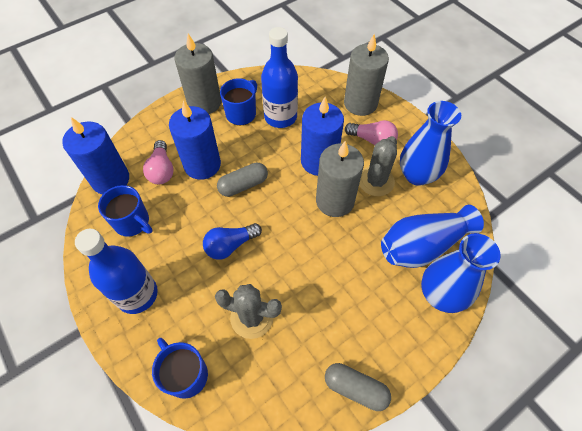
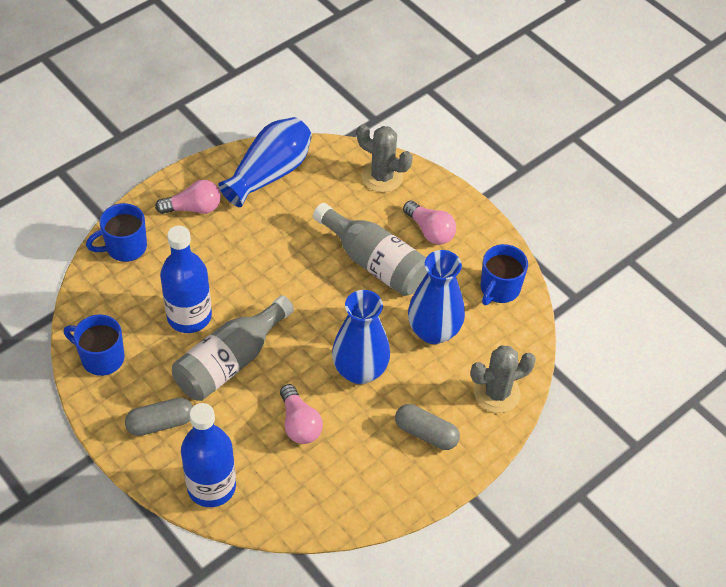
blue candle: [62,117,129,195] [169,100,221,180] [301,97,344,176] = 3 -> none = 0
blue light bulb: [203,223,262,260] = 1 -> none = 0
grey bottle: none = 0 -> [172,296,294,401] [313,203,428,296] = 2
grey candle: [175,33,221,114] [316,141,364,217] [344,34,389,116] = 3 -> none = 0
pink light bulb: [143,140,174,184] [345,120,398,146] = 2 -> [155,180,221,214] [280,384,323,444] [403,201,456,245] = 3

